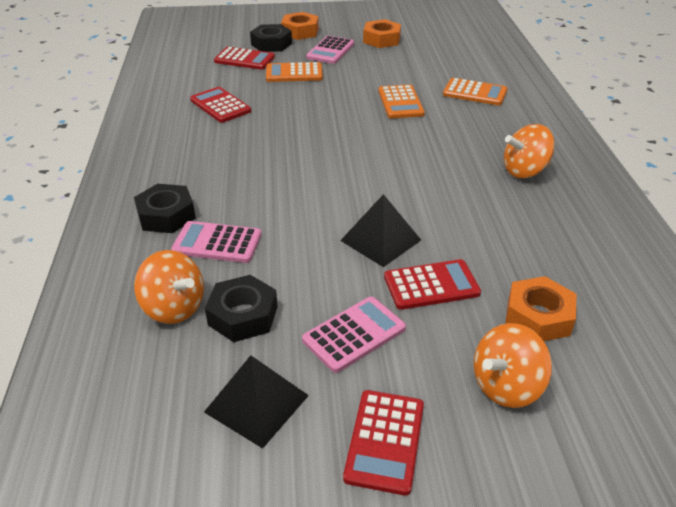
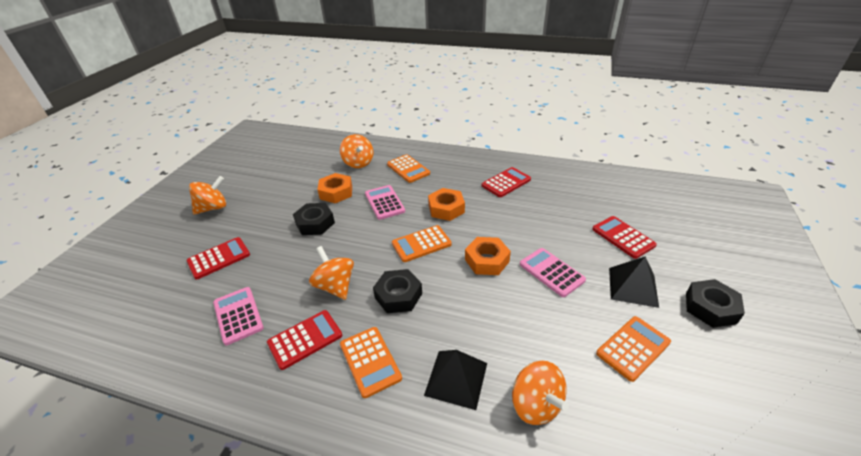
orange calculator: [266,62,323,82] [378,85,425,118] [443,78,508,105] = 3 -> [340,327,402,398] [387,154,430,183] [392,225,452,262] [596,316,671,382] = 4
orange spinning top: [134,250,204,324] [474,323,552,408] [504,124,555,178] = 3 -> [189,176,226,215] [309,246,354,300] [340,134,373,168] [512,361,569,425] = 4

